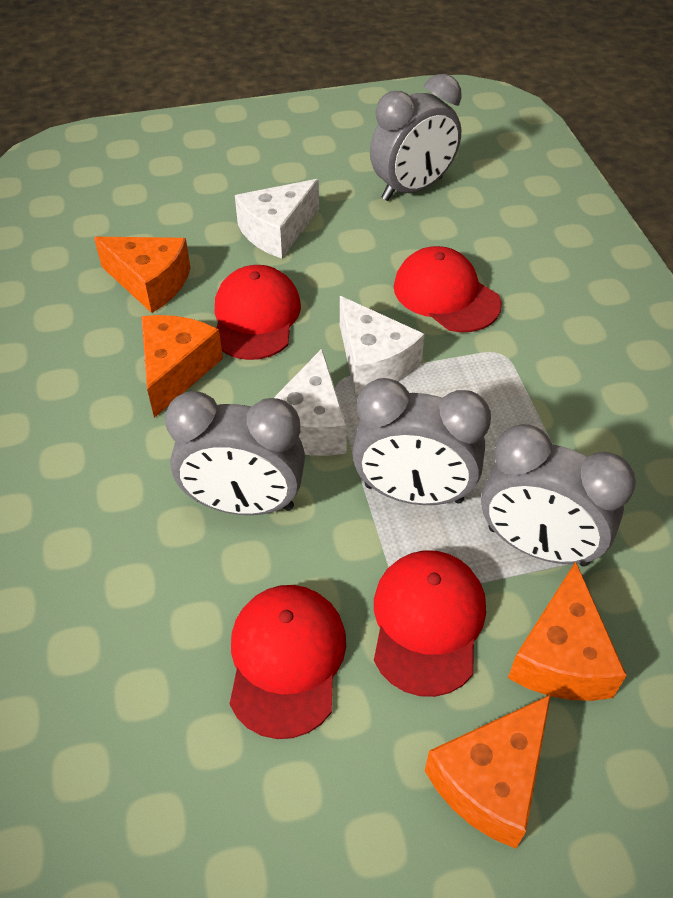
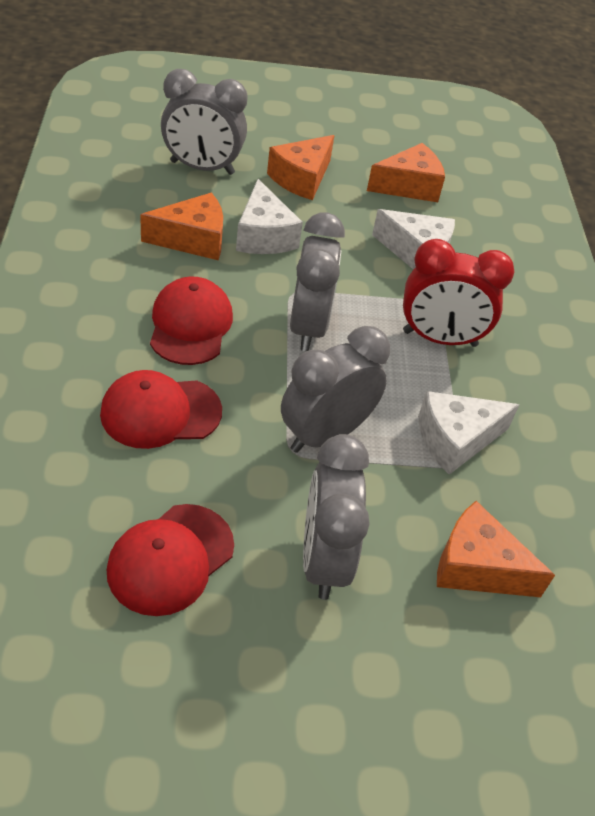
red cap: [215,265,301,360] [230,585,346,739] [374,550,486,697] [394,246,502,332] = 4 -> [100,370,222,449] [107,504,234,616] [150,276,233,365] = 3
red clock: none = 0 -> [403,239,515,347] = 1

